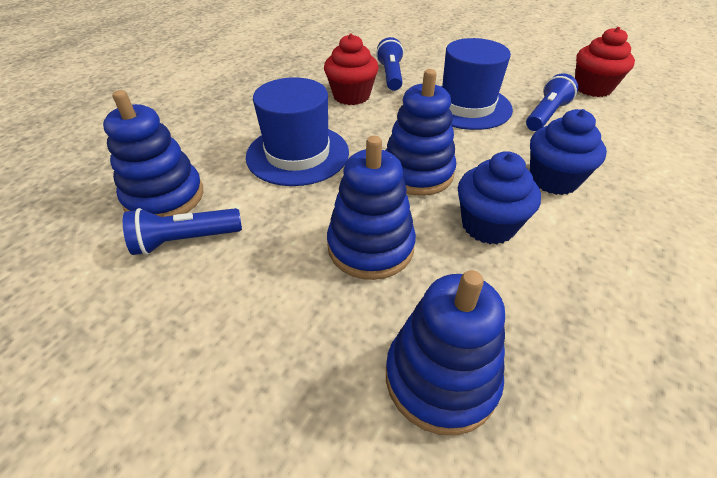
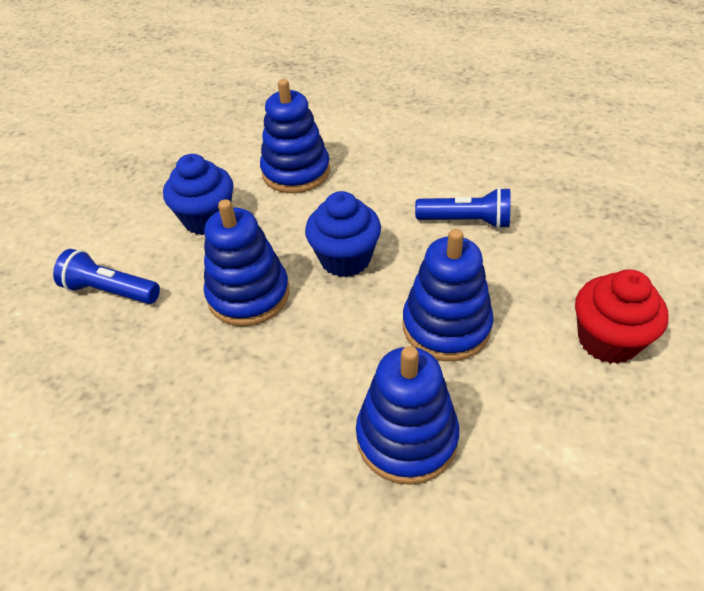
blue flashlight: [123,208,242,255] [376,37,404,91] [526,73,578,131] = 3 -> [53,249,160,304] [415,187,510,229] = 2
blue hat: [246,77,349,186] [441,38,513,130] = 2 -> none = 0
red cupcake: [324,33,379,105] [575,27,635,97] = 2 -> [575,269,668,364] = 1

